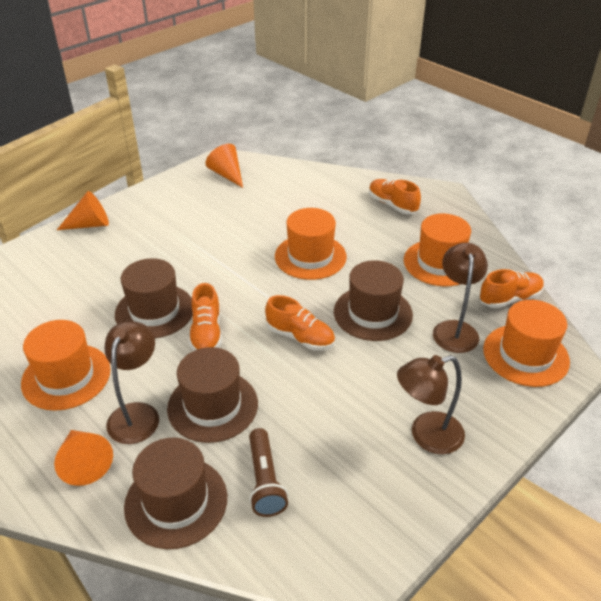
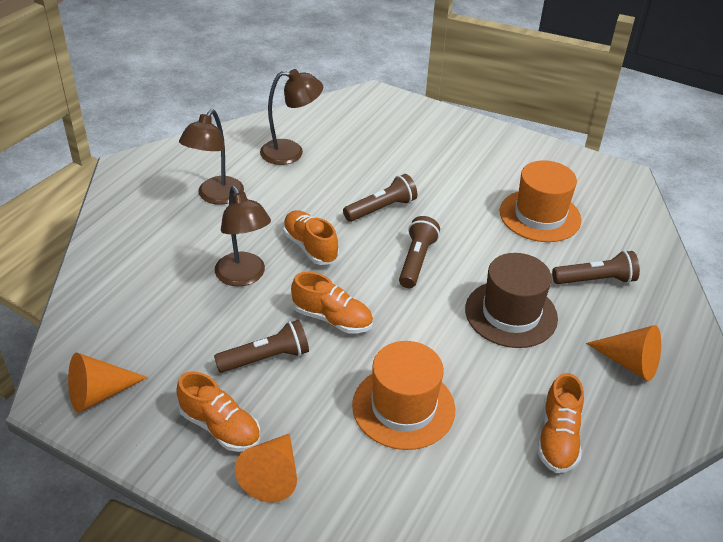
brown flashlight: [249,428,288,517] = 1 -> [214,320,309,373] [343,174,418,222] [399,216,440,288] [552,251,640,284] = 4
brown hat: [115,258,193,338] [124,438,227,549] [167,347,258,443] [334,260,413,341] = 4 -> [465,253,558,348] = 1
orange hat: [21,320,111,411] [275,208,347,280] [404,214,471,286] [483,300,570,387] = 4 -> [352,341,455,450] [500,160,582,242] = 2

